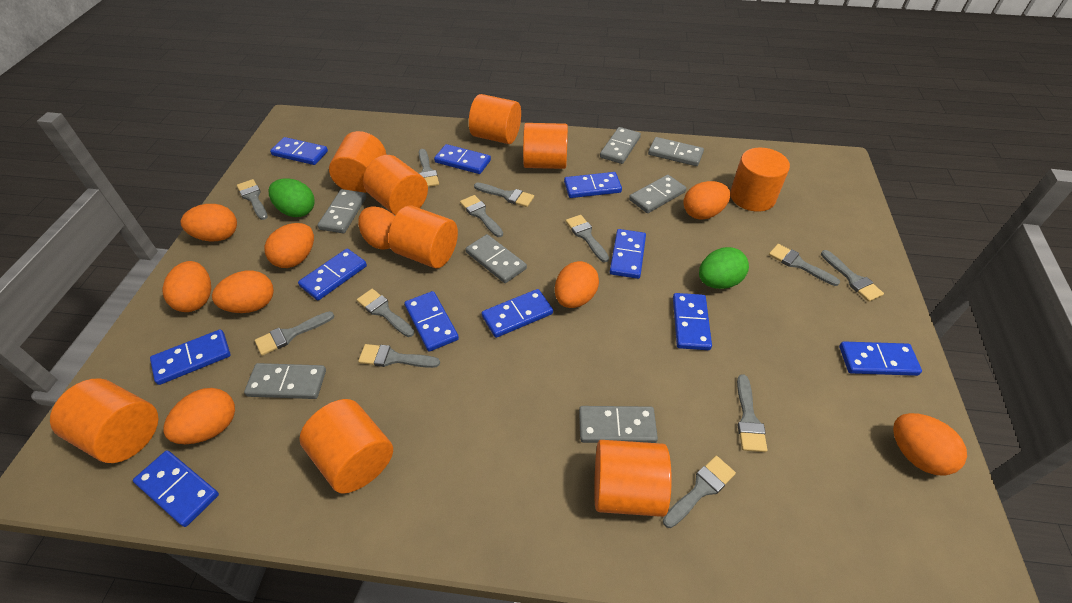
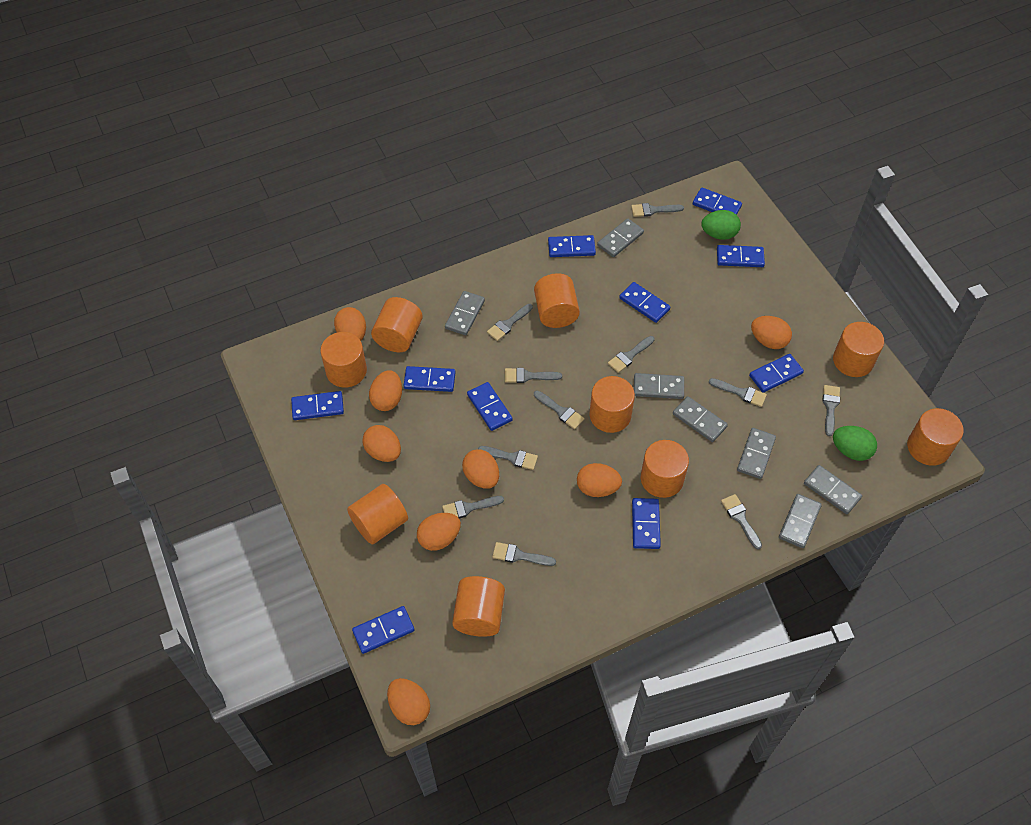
blue domino: [133,450,219,527] [150,329,231,385] [270,137,328,165] [298,249,367,300] [404,291,459,352] [434,144,491,174] [482,289,553,338] [564,172,622,198] [610,229,646,279] [673,293,712,350] [839,341,922,376] = 11 -> [291,391,344,420] [352,606,414,654] [403,366,456,392] [467,382,513,431] [548,235,596,257] [619,282,670,323] [632,498,661,549] [693,188,742,215] [717,245,765,267] [749,354,804,393] = 10
grey brush: [237,179,268,220] [255,311,334,356] [357,289,414,337] [358,344,440,368] [419,149,439,187] [460,195,503,237] [474,182,534,207] [566,215,609,262] [663,456,736,528] [737,374,767,452] [769,244,840,286] [821,250,884,302] = 12 -> [442,496,504,518] [478,446,538,470] [487,304,533,341] [492,542,556,566] [505,368,562,383] [534,391,585,429] [608,336,655,373] [631,203,684,217] [709,378,767,407] [721,494,762,550] [822,385,840,436] = 11
orange egg: [162,261,211,312] [163,388,235,444] [181,204,237,241] [212,270,274,313] [265,223,314,268] [358,206,395,250] [555,261,599,308] [683,181,731,219] [893,413,967,476] = 9 -> [334,307,366,341] [362,425,401,462] [369,370,402,411] [387,678,430,725] [417,513,461,551] [462,449,499,489] [577,463,622,497] [751,316,792,349] = 8

